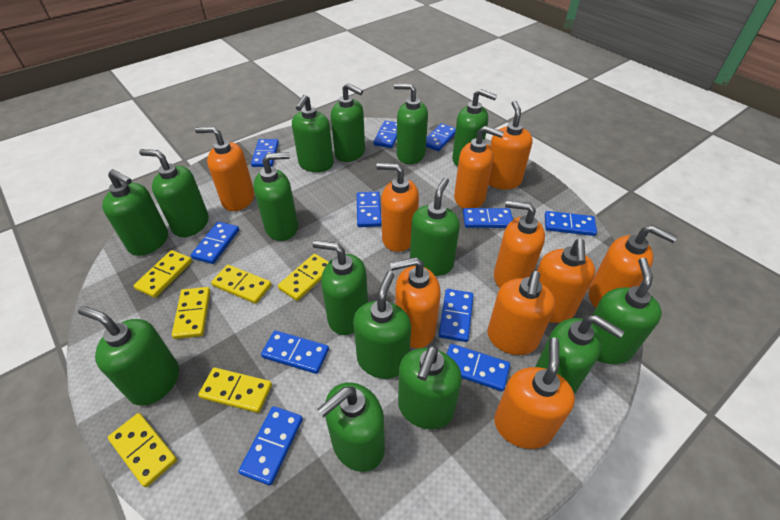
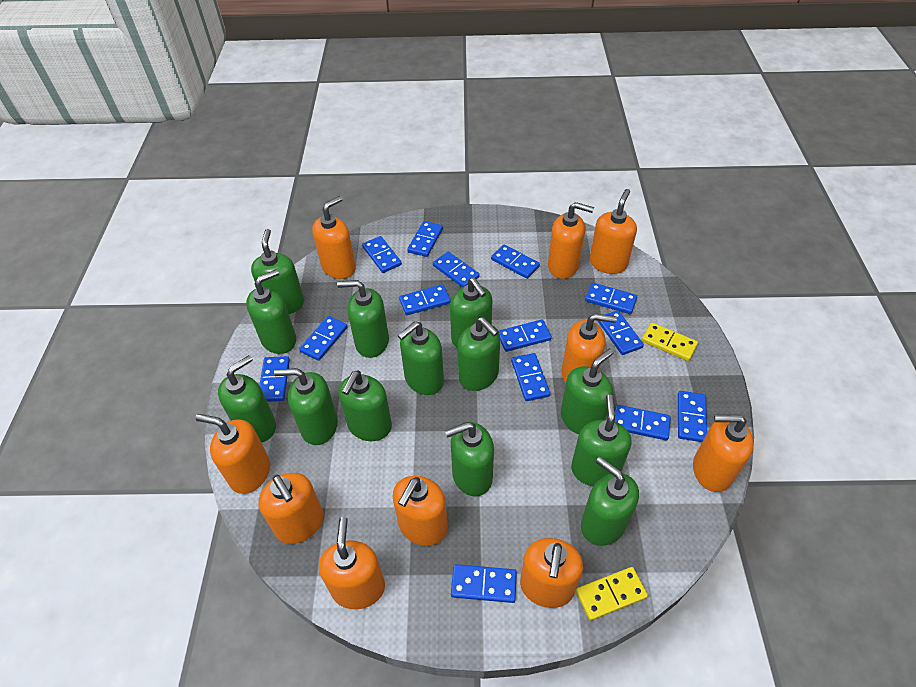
blue domino: [191,222,239,264] [238,406,303,486] [251,139,279,167] [261,330,329,374] [357,192,382,227] [373,121,397,148] [426,123,456,151] [439,289,473,342] [447,344,510,391] [463,208,513,228] [545,211,597,236] = 11 -> [259,356,290,402] [299,316,347,361] [362,236,402,273] [399,284,451,315] [407,221,443,257] [433,252,479,288] [451,564,517,603] [491,245,540,279] [499,319,552,352] [511,353,550,401] [585,283,637,314] [598,310,644,355] [615,405,671,440] [678,391,707,442] = 14
green soap dispenser: [78,306,179,405] [102,169,168,256] [139,149,209,237] [253,152,298,241] [292,95,334,172] [313,240,368,335] [317,382,385,472] [331,83,365,162] [353,271,411,379] [394,84,428,164] [398,346,462,429] [410,178,460,276] [452,89,497,166] [535,315,624,394] [592,258,662,364] = 15 -> [218,355,276,442] [246,269,296,354] [251,229,304,314] [274,368,338,445] [337,280,389,358] [338,371,392,441] [398,321,444,395] [445,422,494,496] [450,278,492,348] [457,317,500,391] [561,348,614,434] [571,395,632,486] [581,457,639,546] = 13
yellow domino: [108,413,177,487] [133,250,192,298] [172,287,210,339] [198,368,272,413] [211,265,272,304] [278,254,329,301] = 6 -> [576,567,648,621] [642,323,698,361] = 2

